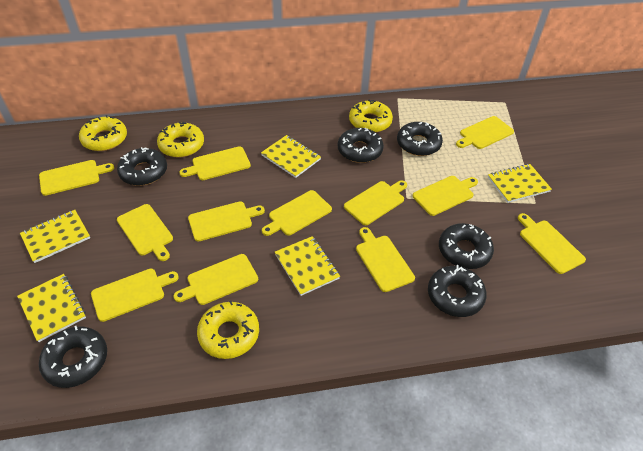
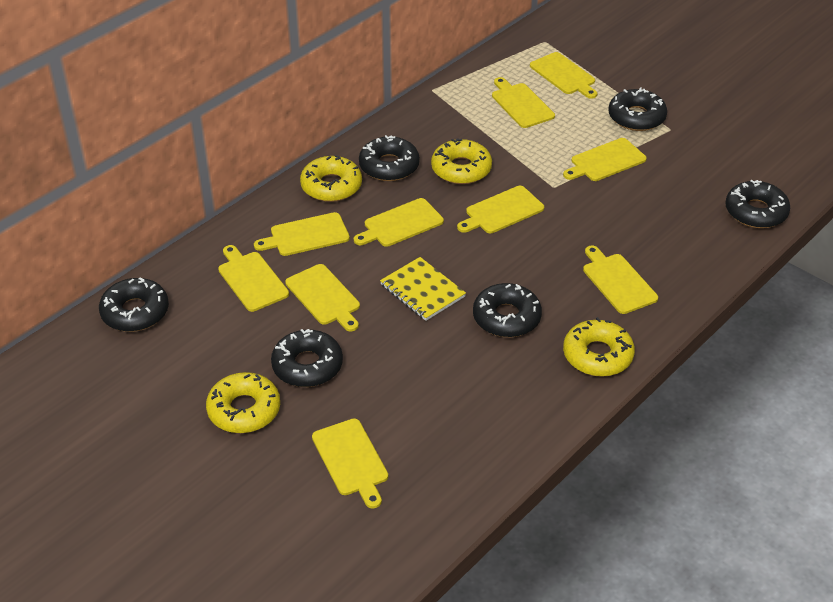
yellow cutting board: [39,160,114,196] [91,269,179,322] [117,204,173,261] [174,254,258,305] [179,146,251,180] [188,201,265,242] [262,190,332,236] [344,180,407,225] [356,227,415,292] [413,176,478,216] [456,116,514,149] [518,213,586,274] = 12 -> [218,245,289,312] [254,212,350,256] [285,264,360,331] [312,419,388,508] [354,198,444,247] [457,186,544,233] [492,77,555,128] [530,52,597,99] [563,138,647,181] [583,245,658,314] = 10
yellow notebook: [17,274,86,342] [20,210,90,263] [261,135,321,178] [275,236,340,296] [488,164,552,203] = 5 -> [380,257,466,321] = 1

